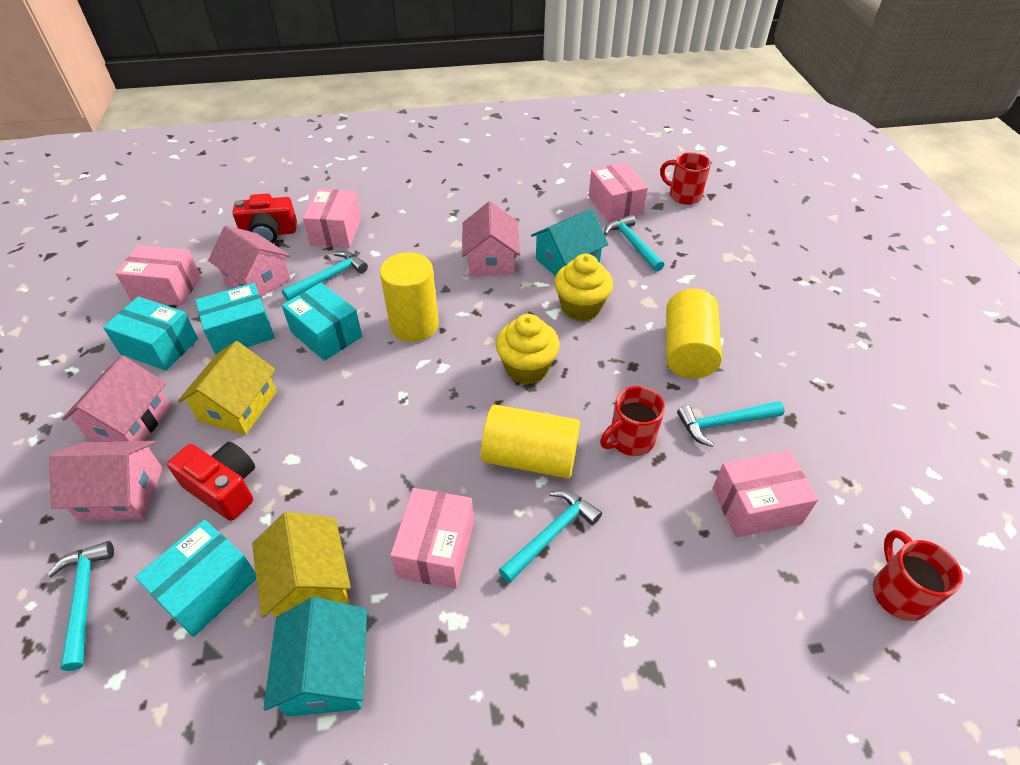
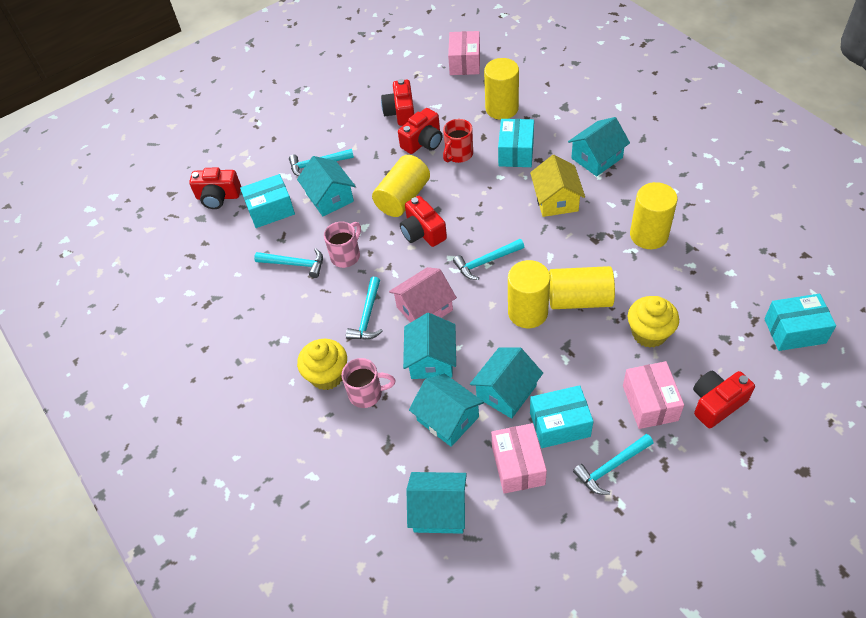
pink box: [115,245,201,306] [303,189,361,248] [390,488,474,589] [589,162,648,222] [712,451,818,538] = 5 -> [448,31,480,75] [491,423,547,494] [623,361,684,429] = 3
pink house: [49,441,163,521] [62,356,171,442] [208,226,291,298] [462,201,520,276] = 4 -> [389,267,457,323] = 1
pink mug: none = 0 -> [324,222,361,268] [341,358,395,408] = 2
red camera: [167,442,255,521] [232,193,297,243] = 2 -> [189,167,241,209] [381,79,414,126] [398,108,442,154] [400,196,447,247] [693,371,755,428] = 5
red mug: [600,386,665,456] [660,152,711,205] [873,530,963,621] = 3 -> [443,119,473,163] = 1
turquoise house: [263,597,367,717] [531,209,608,276] = 2 -> [297,156,355,216] [403,313,456,379] [407,472,467,534] [409,373,484,447] [470,347,543,419] [568,117,630,176] = 6
yellow cylinder: [380,252,439,342] [481,405,580,478] [666,289,722,379] = 3 -> [372,155,430,217] [484,58,519,120] [508,260,550,328] [549,266,615,309] [630,182,678,249] = 5
yellow house: [178,341,277,435] [252,512,351,618] = 2 -> [530,155,585,217] = 1

